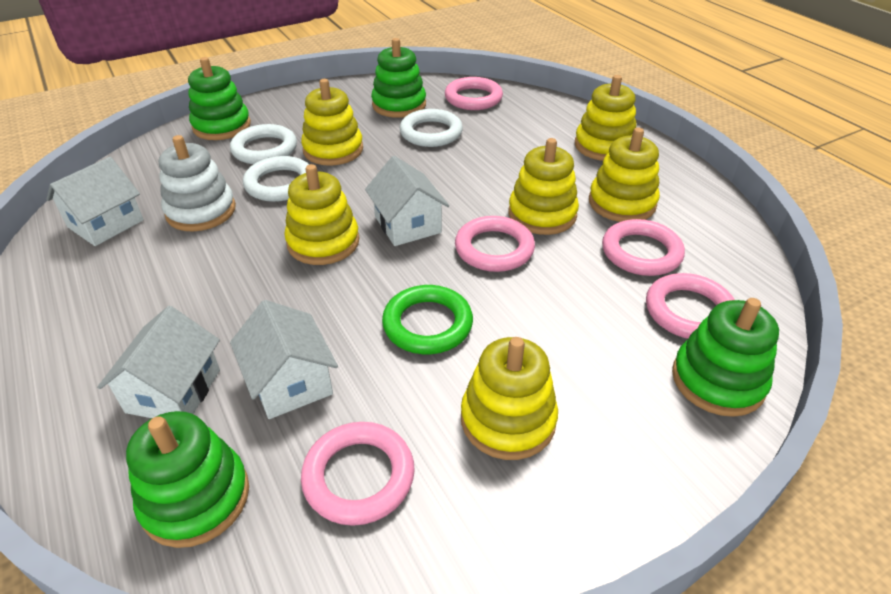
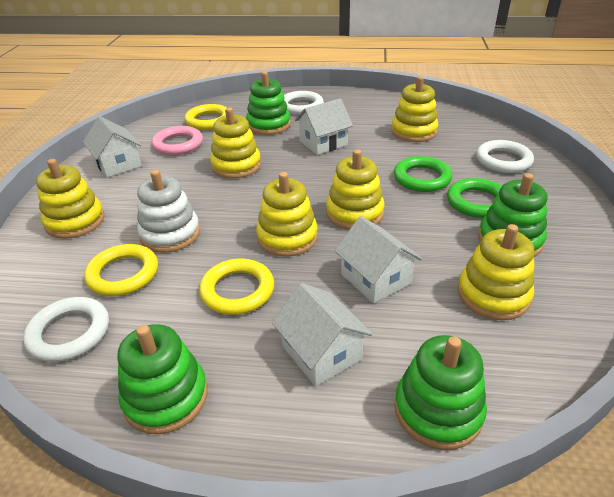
green ring: [382,285,473,354] = 1 -> [394,156,452,192] [447,178,502,218] = 2
pink ring: [301,422,415,526] [445,77,503,110] [455,216,535,272] [602,219,685,276] [646,273,735,339] = 5 -> [152,126,203,155] = 1
yellow ring: none = 0 -> [84,244,158,296] [184,104,227,130] [199,258,274,315] = 3

